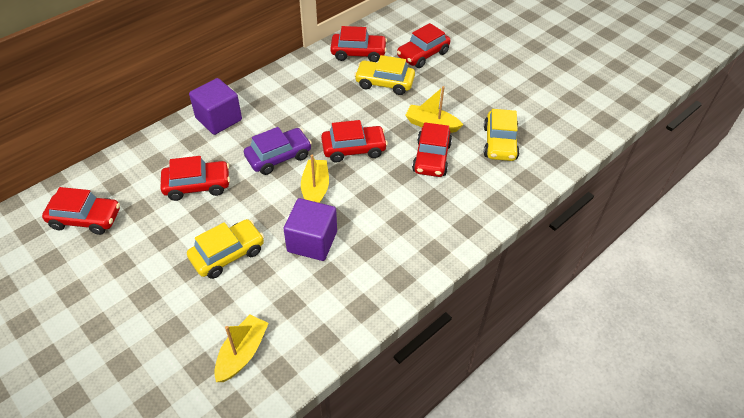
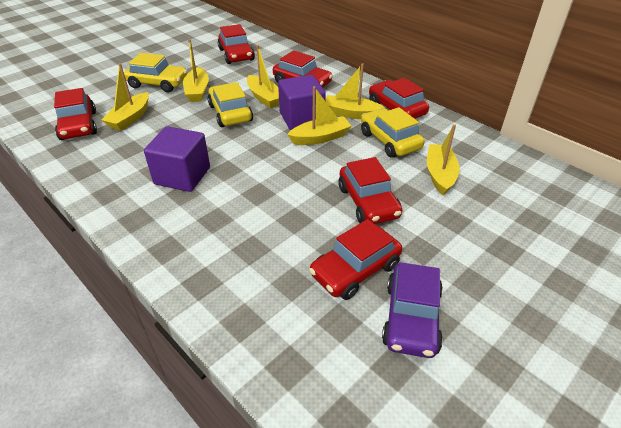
yellow boat: [214,315,269,382] [301,155,329,203] [405,86,463,133] = 3 -> [101,63,149,131] [183,39,209,102] [247,45,279,108] [287,86,351,145] [325,63,385,119] [427,124,460,195] = 6

